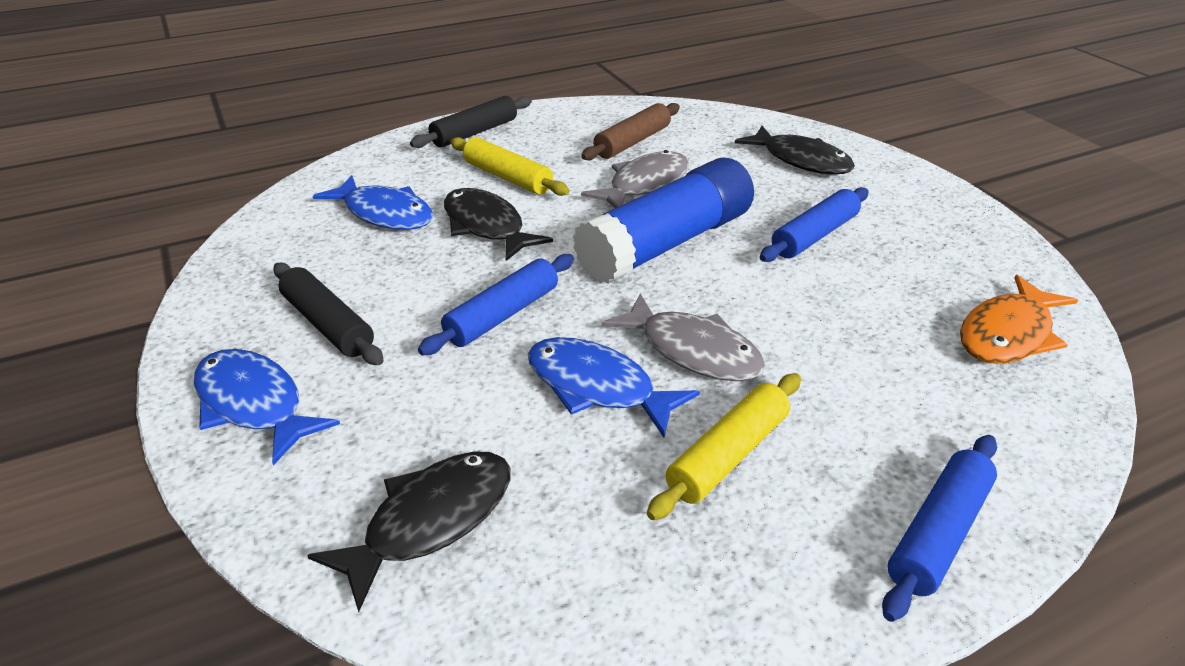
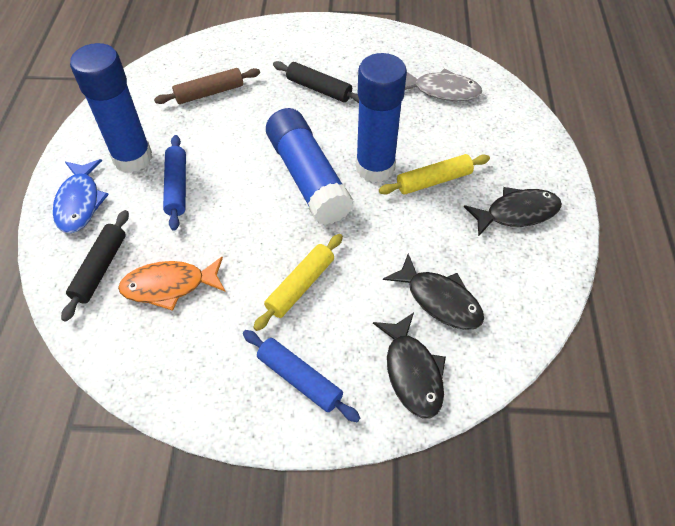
blue fish: [194,349,340,465] [313,175,433,230] [528,337,700,437] = 3 -> [53,159,109,233] = 1
blue glue stick: [573,157,754,284] = 1 -> [70,43,153,173] [266,108,353,225] [356,53,407,183] = 3
blue rolling pin: [418,254,574,356] [760,187,869,262] [882,435,997,622] = 3 -> [163,135,186,231] [243,330,360,422] = 2
grey fish: [581,150,689,208] [601,294,765,381] = 2 -> [405,69,482,101] = 1

